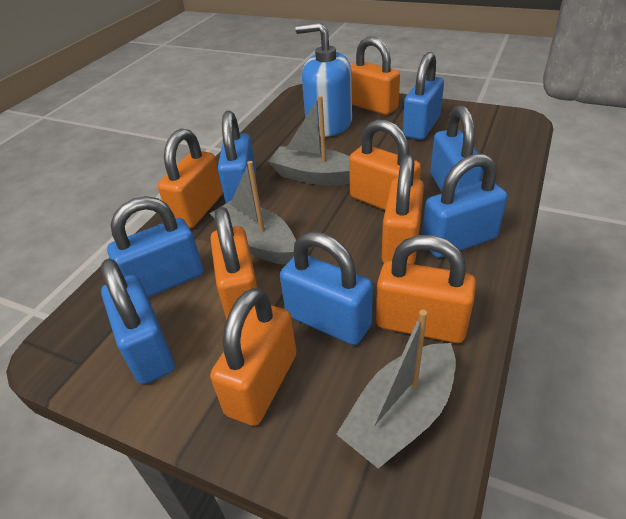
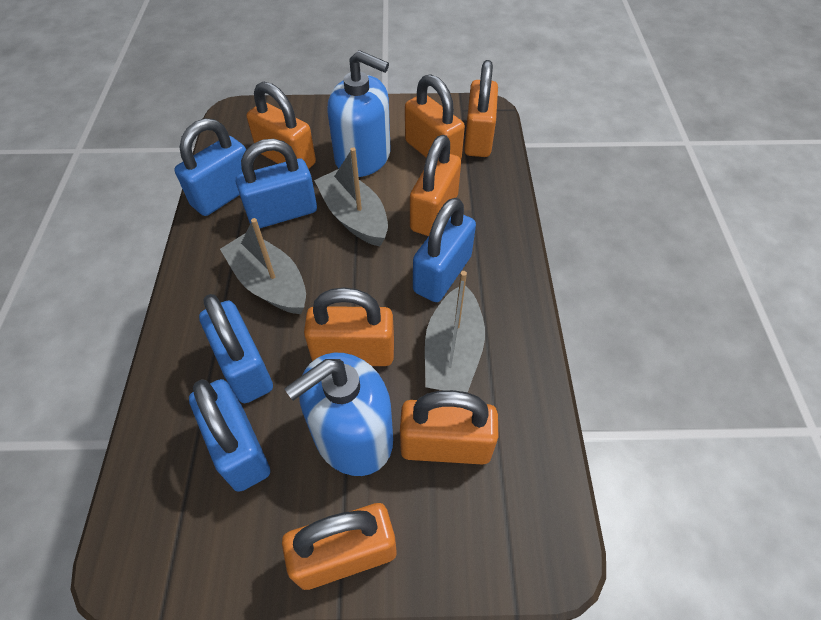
blue padlock: [101,259,175,384] [107,196,203,298] [218,110,256,203] [280,231,373,345] [403,52,444,140] [422,154,507,258] [430,105,483,192] = 7 -> [174,118,246,216] [189,379,270,492] [199,294,273,403] [236,139,317,228] [413,198,476,302] = 5
blue soap dispenser: [295,22,352,137] = 1 -> [284,353,393,476] [327,50,391,177] = 2

